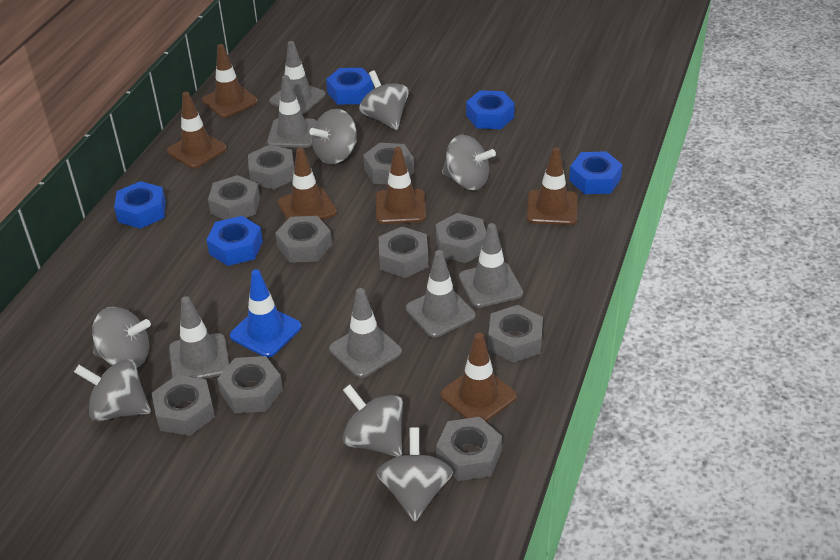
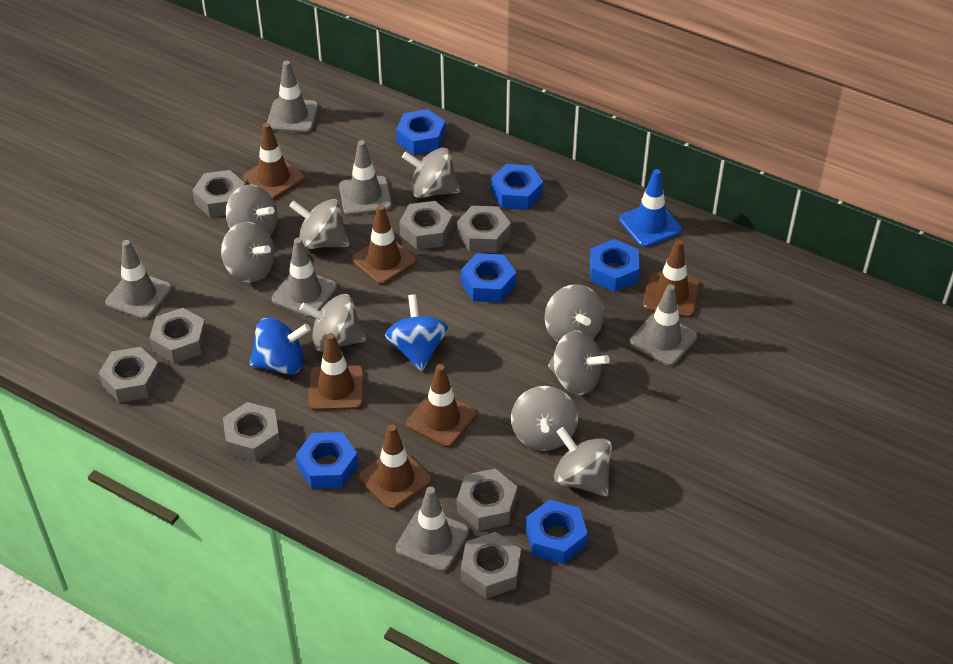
blue nut: [114,181,166,229] [206,216,263,266] [326,68,374,104] [466,90,515,129] [569,151,623,194] = 5 -> [296,432,359,489] [396,109,446,155] [461,253,516,303] [491,164,543,210] [526,499,588,564] [590,239,640,292] = 6
blue spinning top: none = 0 -> [250,318,310,374] [385,294,448,371] = 2
grey nut: [152,375,215,436] [208,175,260,220] [217,356,283,413] [248,145,294,190] [275,216,332,263] [363,143,414,184] [379,227,429,278] [436,213,486,263] [436,417,502,481] [488,305,543,363] = 10 -> [99,347,161,403] [150,308,207,364] [192,170,245,218] [223,402,281,462] [399,201,453,250] [457,206,511,253] [457,469,517,531] [461,532,521,599] = 8
grey spinning top: [74,359,151,421] [92,307,151,368] [309,109,357,164] [343,385,403,457] [359,70,409,130] [376,427,453,522] [442,135,496,190] = 7 -> [221,222,275,283] [226,185,278,236] [289,199,349,249] [300,294,366,352] [402,148,460,198] [511,386,578,451] [545,284,604,342] [548,330,610,395] [554,427,612,496] = 9

